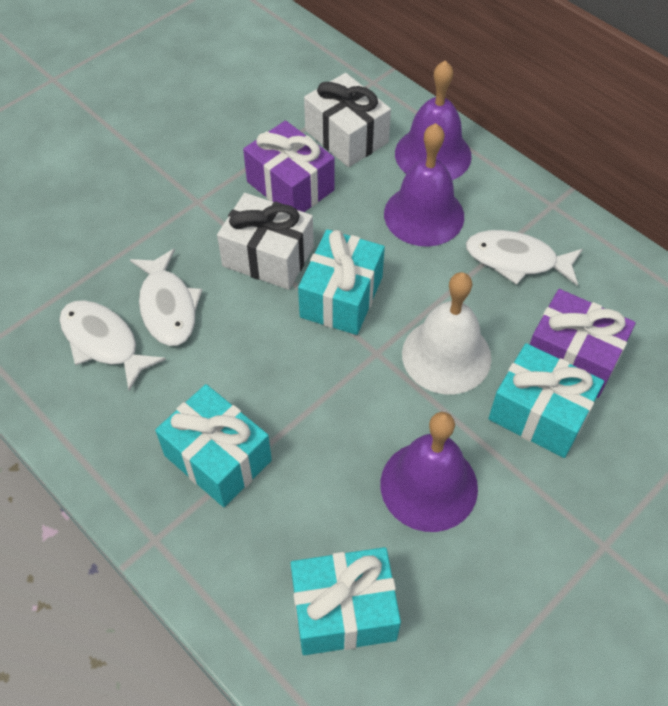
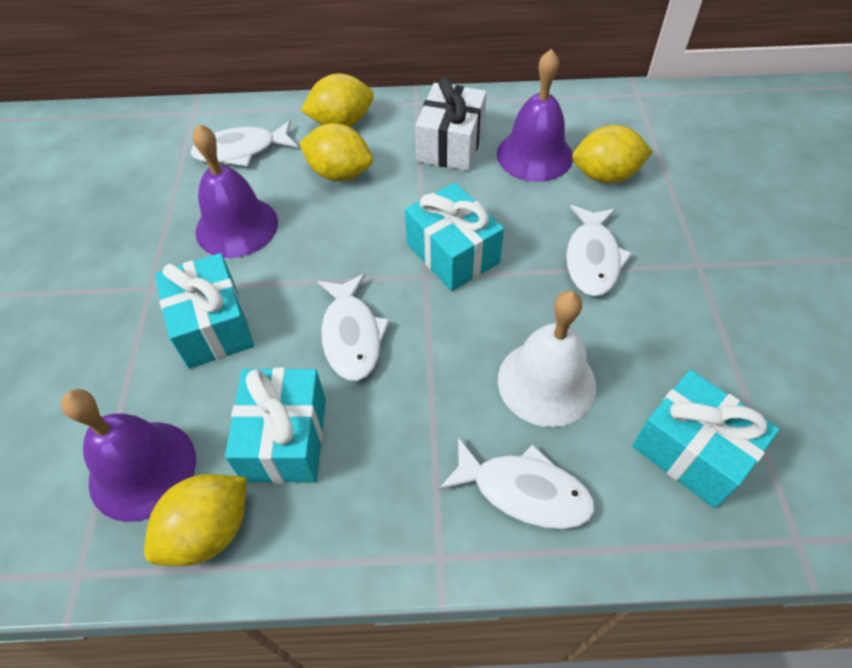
purple gift: [243,120,335,212] [530,289,636,398] = 2 -> none = 0
white fish: [59,300,166,391] [130,249,202,346] [466,230,583,285] = 3 -> [190,120,298,167] [317,274,390,381] [439,438,595,529] [566,205,632,296] = 4
white gift: [217,193,314,290] [304,73,391,167] = 2 -> [415,77,487,171] = 1
yellow lemon: none = 0 -> [144,474,247,566] [299,123,373,181] [301,74,374,127] [572,125,653,183] = 4

